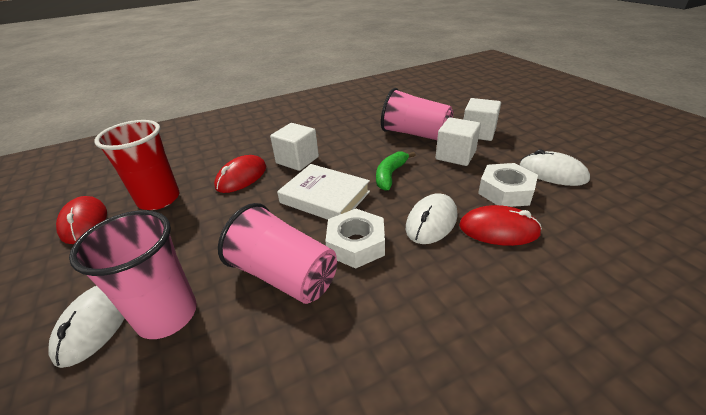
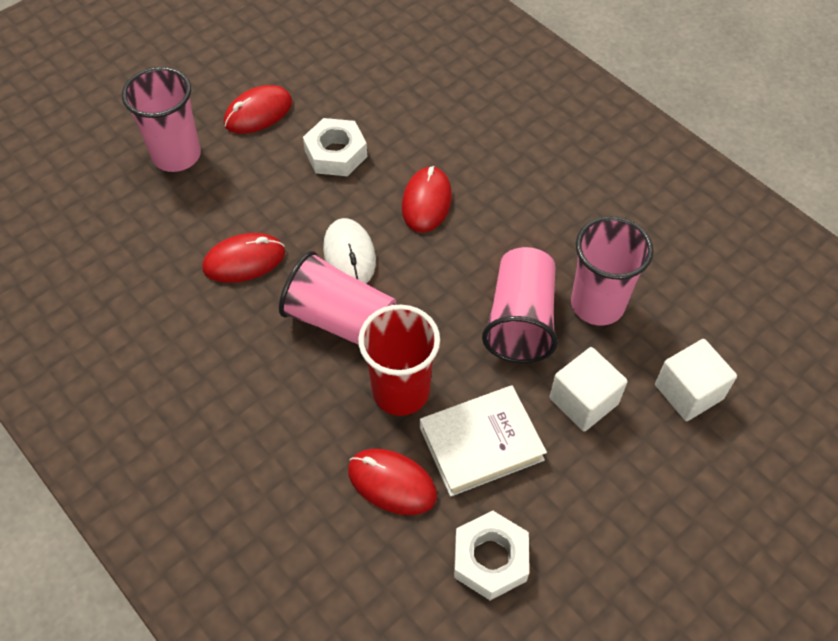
green banana: [376,152,416,191] = 1 -> none = 0
pink cup: [69,210,197,339] [218,203,337,304] [381,88,454,140] = 3 -> [122,67,201,172] [279,251,396,345] [482,247,558,363] [571,216,653,326] = 4
red mouse: [56,196,107,244] [214,155,266,193] [459,205,542,246] = 3 -> [203,233,285,283] [224,85,292,134] [348,449,437,515] [402,166,452,232] = 4
white cube: [270,123,319,171] [436,117,481,166] [464,98,501,141] = 3 -> [550,347,628,431] [655,339,737,421] = 2
white mouse: [48,286,125,368] [406,193,457,244] [520,150,590,186] = 3 -> [323,218,376,284] = 1

